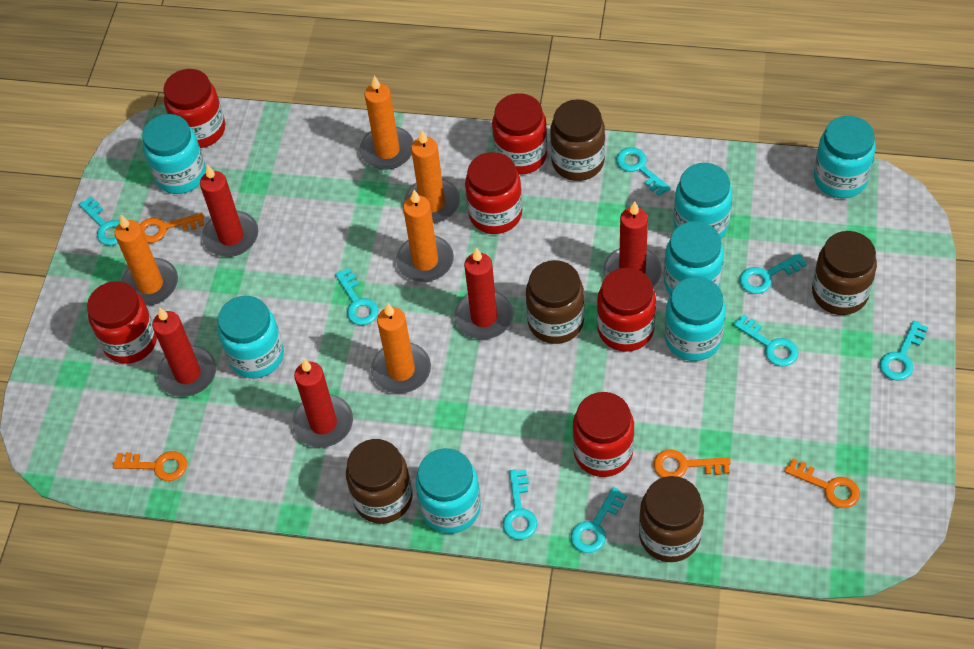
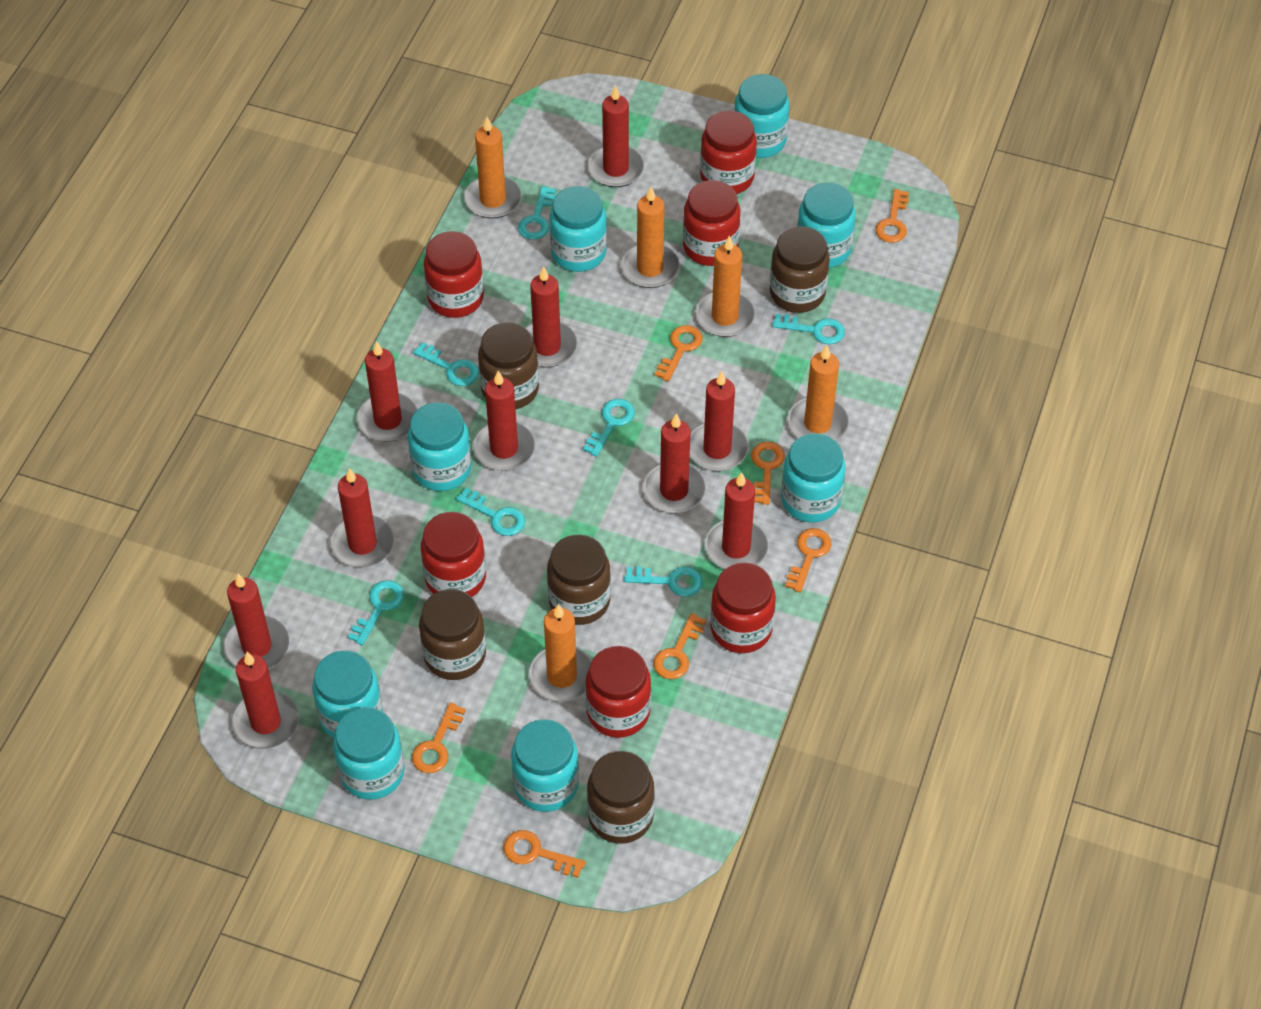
orange key: [113,451,187,481] [140,213,204,243] [653,449,731,478] [784,459,860,508] = 4 -> [412,703,466,773] [503,830,586,878] [654,613,706,679] [655,325,702,381] [751,442,785,505] [785,528,832,592] [875,189,909,243] = 7
red candle: [152,307,216,397] [200,165,258,257] [292,359,353,448] [454,248,513,339] [603,201,662,287] = 5 -> [223,574,289,669] [231,652,299,749] [330,468,394,568] [357,341,417,442] [473,371,535,471] [525,266,577,367] [588,85,644,187] [643,413,706,513] [690,371,749,471] [705,472,768,569] = 10
turquoise jar: [142,114,206,194] [218,296,284,378] [416,448,481,534] [664,221,724,295] [665,277,726,361] [674,163,732,238] [814,116,876,198] = 7 -> [312,650,383,738] [333,707,405,800] [408,402,471,491] [511,719,579,812] [550,186,607,272] [734,74,789,158] [781,433,846,523] [797,182,856,268] = 8
turquoise key: [79,197,120,245] [335,268,379,325] [503,470,537,540] [571,487,627,553] [616,147,671,196] [733,314,798,366] [740,253,807,294] [880,321,928,381] = 8 -> [348,580,404,645] [413,342,479,386] [456,488,525,536] [518,186,556,240] [583,399,635,457] [624,566,703,596] [772,314,845,345] = 7

